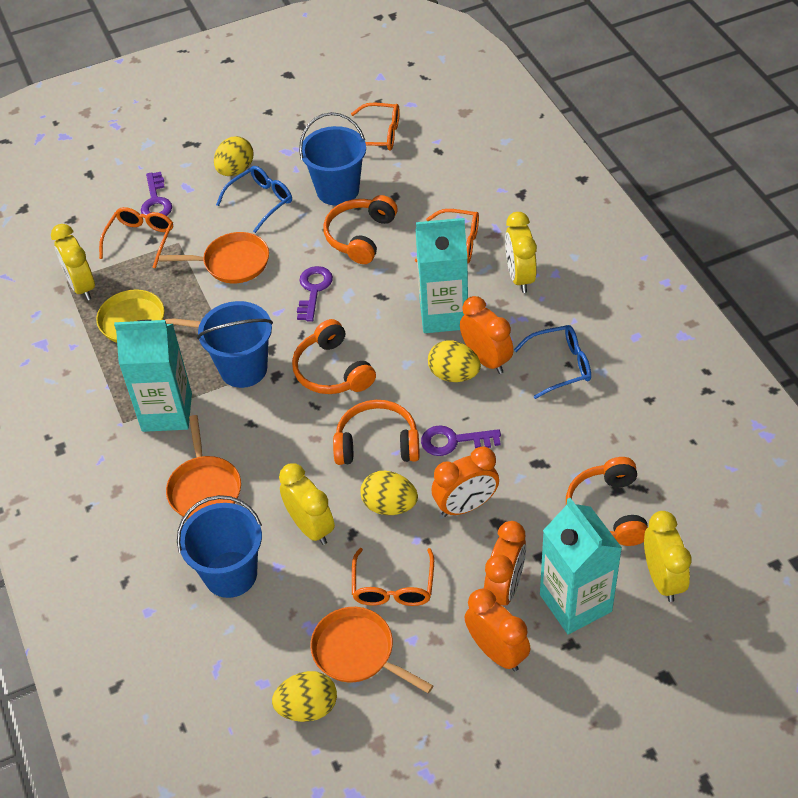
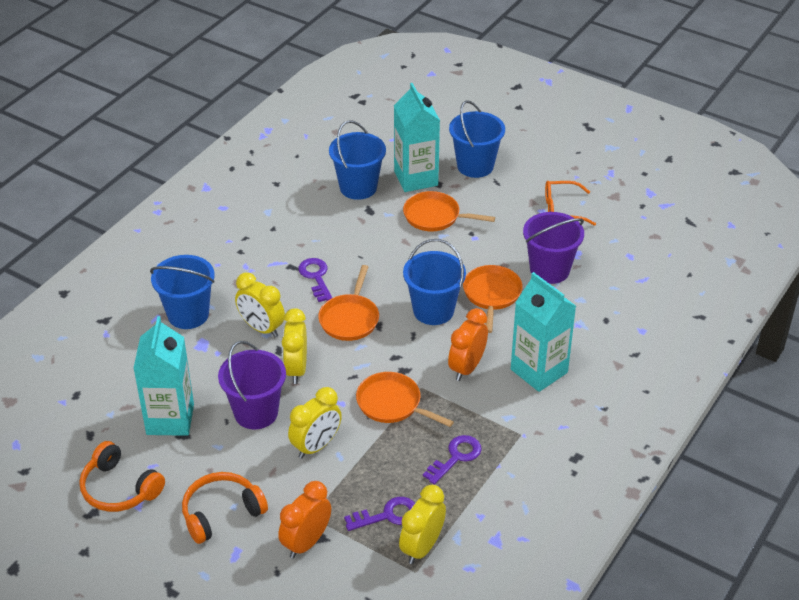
blue bucket: [177,495,262,598] [197,301,273,388] [299,112,366,206] = 3 -> [150,255,215,329] [329,120,386,200] [403,239,466,325] [449,100,505,178] = 4
blue glasses: [216,166,292,233] [514,325,591,399] = 2 -> none = 0
orange clock: [432,446,499,517] [460,296,514,374] [465,588,531,671] [484,521,526,606] = 4 -> [278,481,331,558] [448,308,488,381] = 2
orange glasses: [99,207,173,269] [351,103,400,151] [352,548,434,606] [415,209,479,264] = 4 -> [545,181,596,226] = 1
orange headphones: [292,319,376,394] [324,195,398,264] [333,400,420,465] [566,457,648,546] = 4 -> [79,441,165,512] [182,472,268,544] = 2
orange pan: [159,232,269,283] [166,415,241,519] [310,607,433,693] = 3 -> [318,265,379,341] [356,372,454,427] [403,191,495,231] [463,265,523,333] = 4
purple bucket: none = 0 -> [218,341,286,429] [523,212,584,284] = 2
yellow egg: [214,136,254,176] [272,671,337,722] [360,471,418,515] [428,340,481,382] = 4 -> none = 0
yellow pan: [96,290,201,343] = 1 -> none = 0

